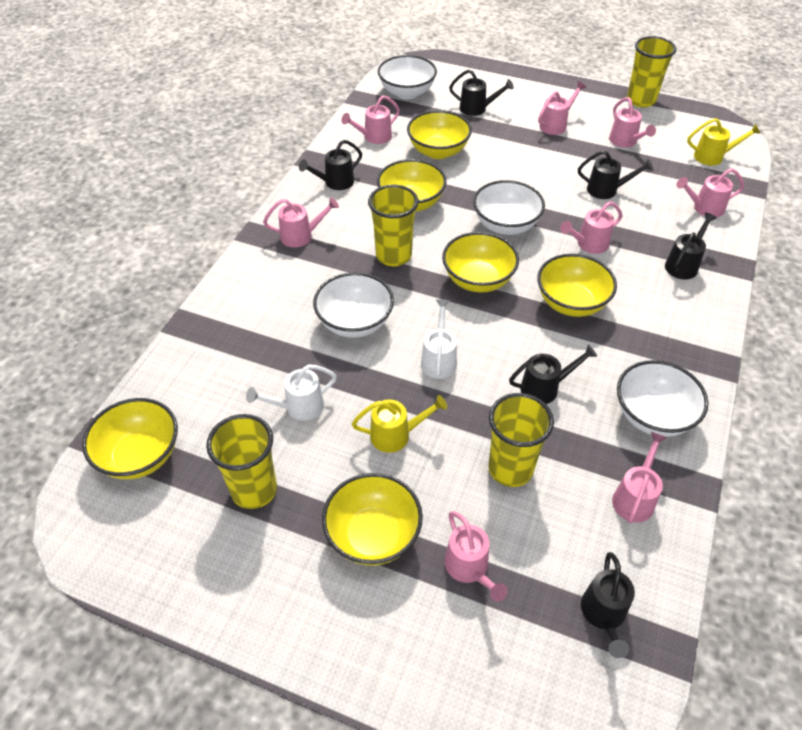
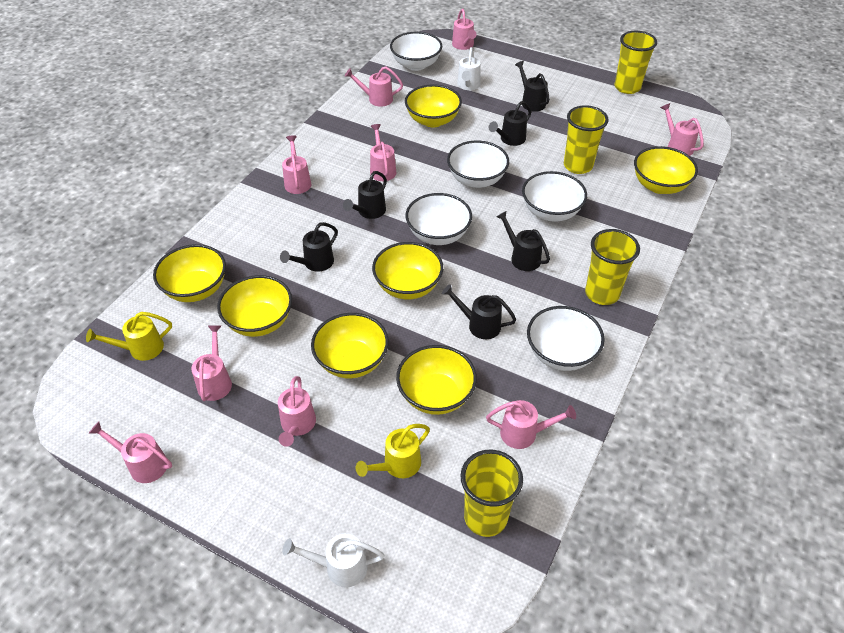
pink watering can: [263,197,339,248] [341,95,400,144] [445,511,508,602] [538,81,586,135] [560,201,623,254] [609,97,656,148] [612,432,667,523] [676,168,744,217] = 8 -> [89,421,172,483] [192,326,232,401] [278,376,316,447] [282,135,311,194] [345,67,403,107] [370,124,397,181] [452,9,476,50] [486,400,576,449] [660,103,704,156] = 9
white bowl: [313,272,394,338] [378,55,437,99] [473,180,545,235] [617,360,708,437] = 4 -> [390,32,442,71] [405,193,472,245] [447,141,509,188] [522,171,587,222] [527,306,605,371] = 5
yellow bowl: [82,398,178,479] [322,473,423,566] [377,159,447,212] [407,110,472,159] [442,232,519,292] [537,254,617,317] = 6 -> [153,244,226,302] [217,275,292,337] [311,313,389,378] [372,242,443,299] [396,345,477,415] [405,84,462,128] [634,146,698,194] = 7

